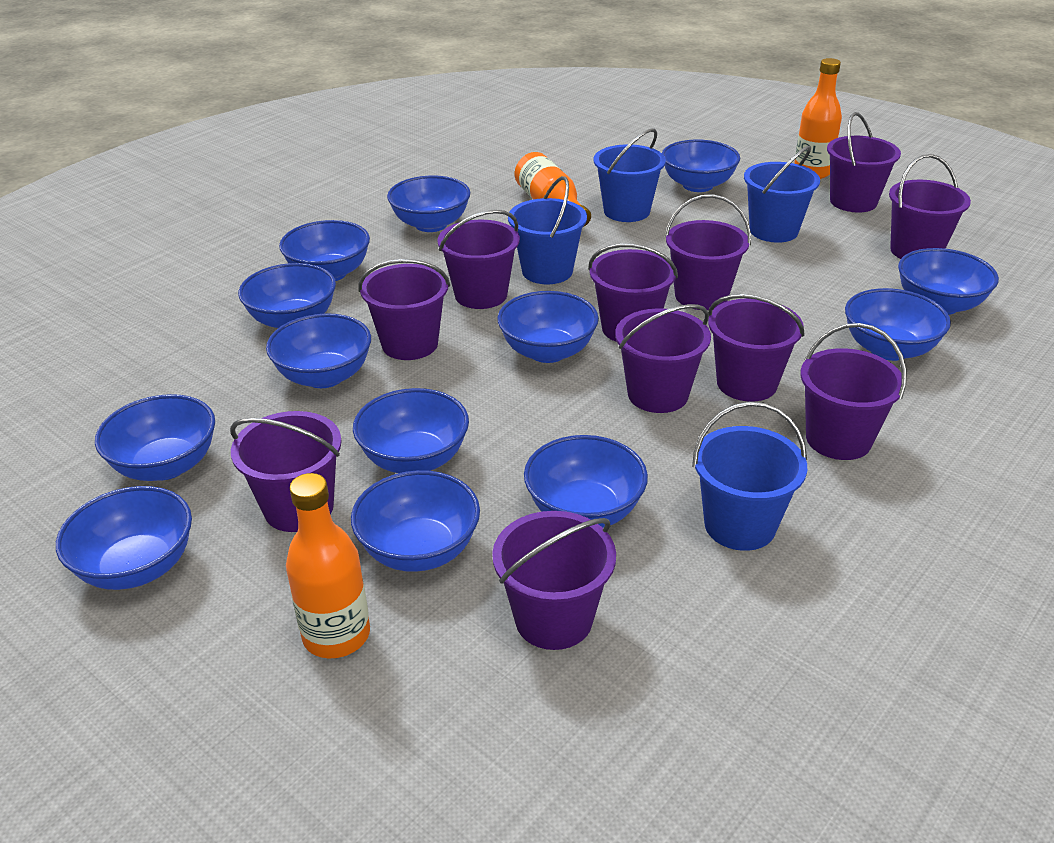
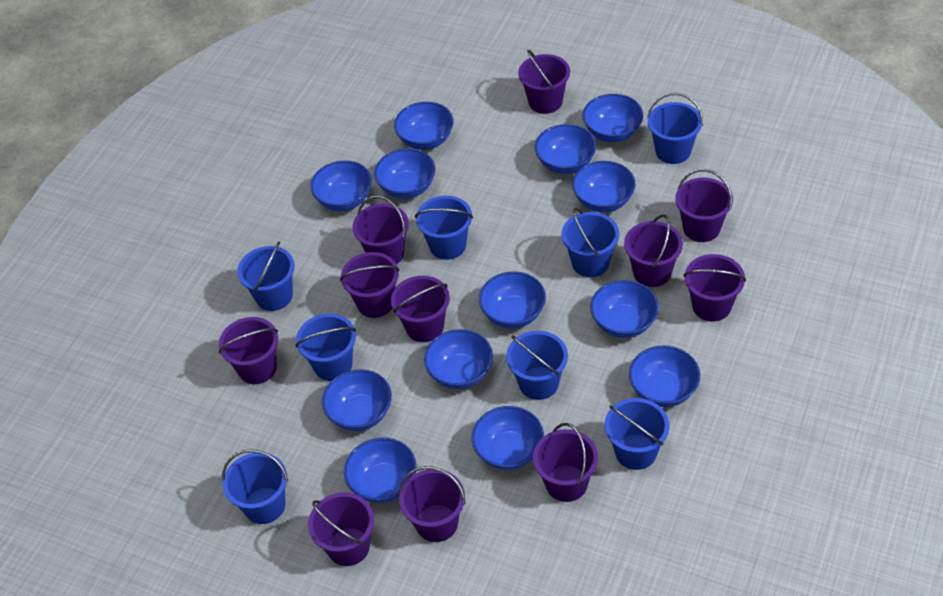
blue bucket: [508,176,587,284] [594,128,666,222] [692,401,807,551] [744,146,820,243] = 4 -> [222,449,288,524] [237,242,295,311] [296,314,356,381] [415,196,473,260] [506,331,568,400] [562,208,619,277] [605,398,669,470] [647,93,703,164] = 8
orange bottle: [286,473,370,659] [515,152,591,227] [794,58,842,179] = 3 -> none = 0

